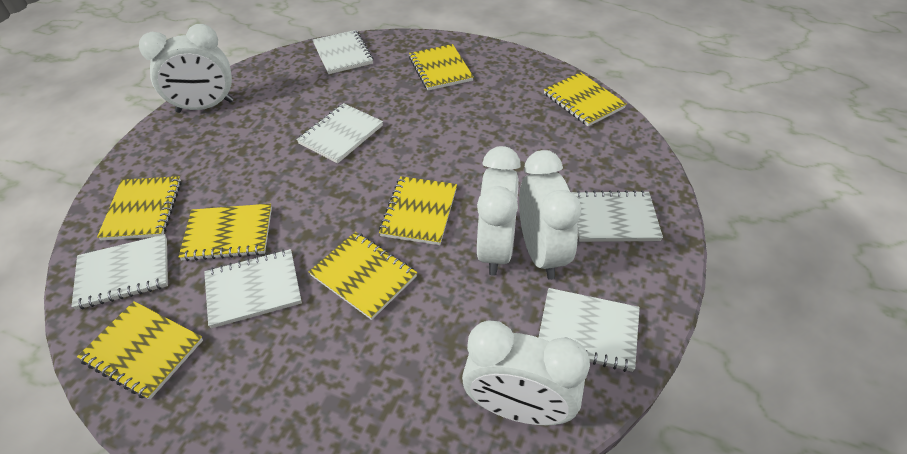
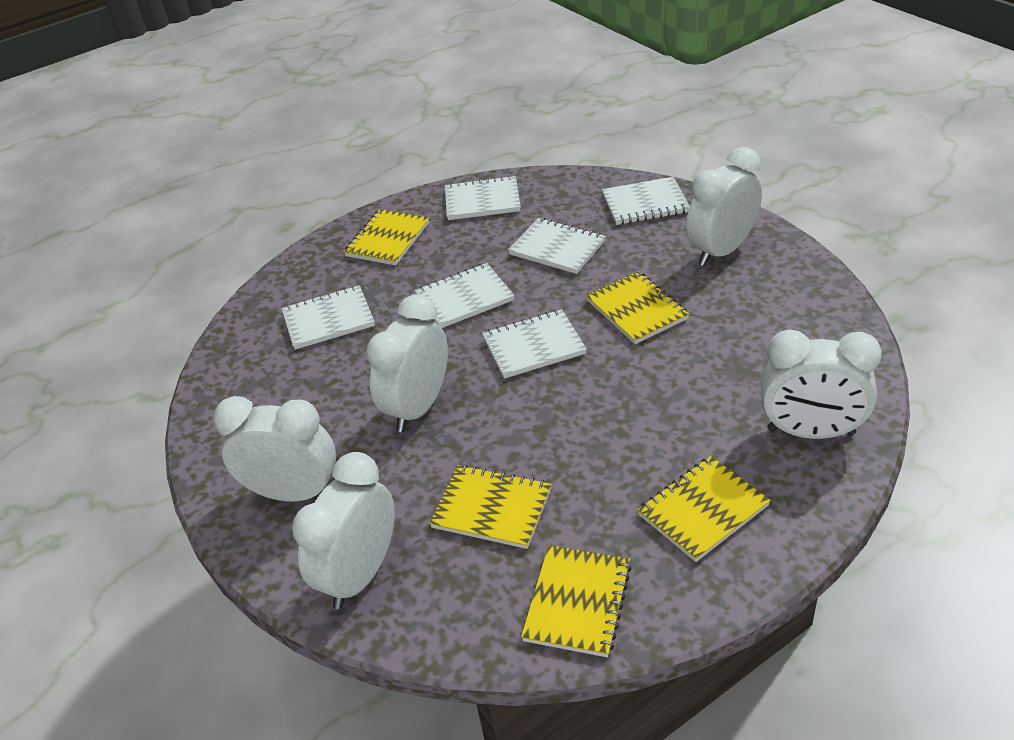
white clock: [139,24,234,113] [462,321,590,425] [477,146,521,276] [519,150,581,280] = 4 -> [213,396,336,501] [292,452,395,609] [366,294,448,432] [686,147,762,266] [761,330,882,439] = 5
yellow notebook: [77,301,203,400] [97,176,181,241] [179,204,272,261] [309,232,417,320] [379,176,457,245] [409,44,474,90] [544,72,626,126] = 7 -> [344,209,429,265] [429,465,552,549] [521,545,632,657] [586,271,689,344] [637,456,771,562] = 5

